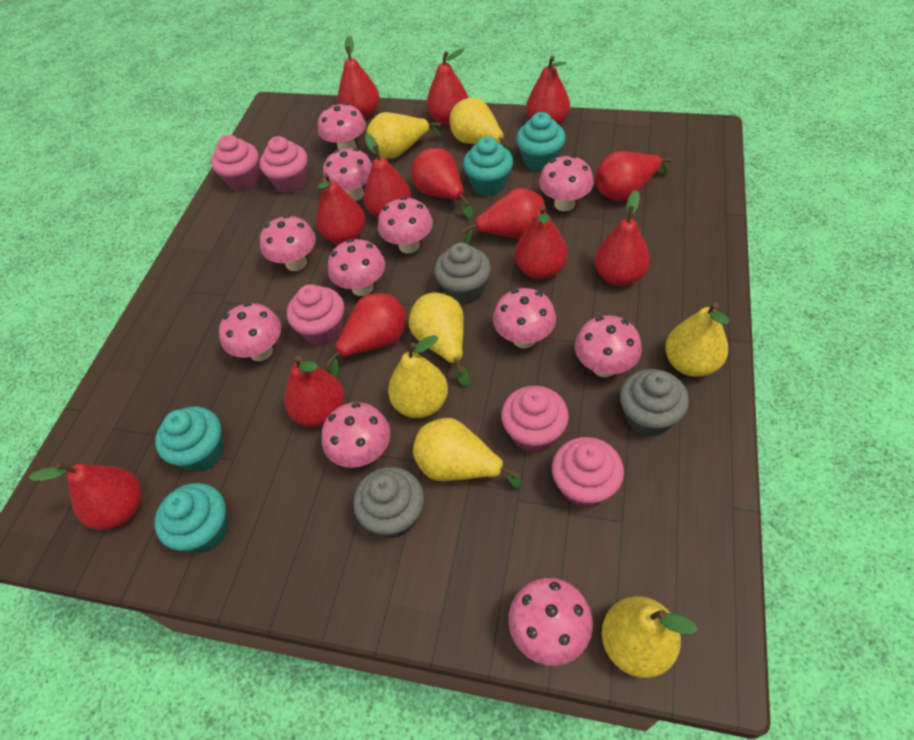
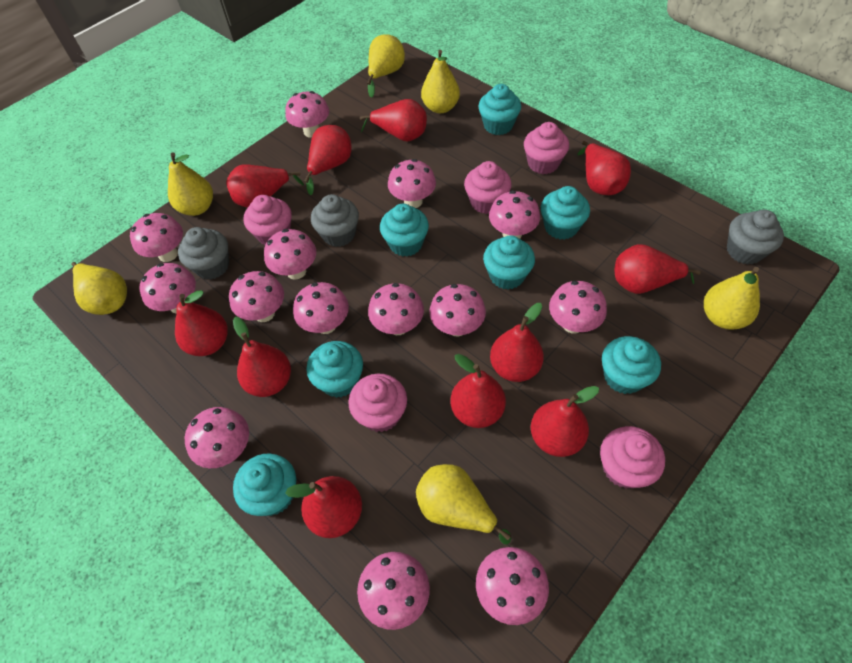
pink mushroom: [219,302,281,361] [260,215,316,271] [318,103,366,150] [321,402,390,468] [323,148,372,201] [328,239,385,296] [378,197,433,254] [493,288,556,348] [508,578,593,666] [539,155,594,211] [575,315,642,377] = 11 -> [130,213,183,262] [139,263,196,313] [185,407,249,468] [229,271,284,322] [264,229,316,280] [285,91,329,138] [293,282,349,334] [357,552,430,630] [368,283,424,335] [388,159,436,208] [429,284,486,337] [476,547,549,625] [489,191,540,239] [549,281,607,334] = 14
red pear: [28,462,142,530] [284,356,344,427] [316,173,365,244] [326,293,406,379] [338,36,380,119] [364,134,411,218] [411,148,474,219] [427,48,469,125] [462,188,547,244] [515,205,568,279] [526,56,570,125] [595,151,671,201] [595,190,650,286] = 13 -> [175,290,228,356] [226,164,304,208] [233,317,291,397] [285,476,362,538] [304,125,352,196] [360,99,427,142] [451,354,506,428] [490,303,544,382] [531,386,599,457] [577,141,631,195] [615,244,701,294] = 11
turquoise cupcake: [154,483,229,553] [155,406,224,472] [463,137,513,196] [516,112,566,171] = 4 -> [233,453,296,516] [306,341,363,398] [380,203,429,257] [478,84,521,135] [483,235,535,289] [541,186,590,240] [602,336,661,394] = 7
yellow pear: [367,112,442,159] [388,335,448,418] [409,293,470,387] [413,418,522,488] [449,98,513,158] [602,596,698,678] [665,302,729,377] = 7 -> [71,262,127,315] [168,153,213,216] [367,34,405,98] [416,464,511,545] [421,50,460,113] [704,267,760,330] = 6

